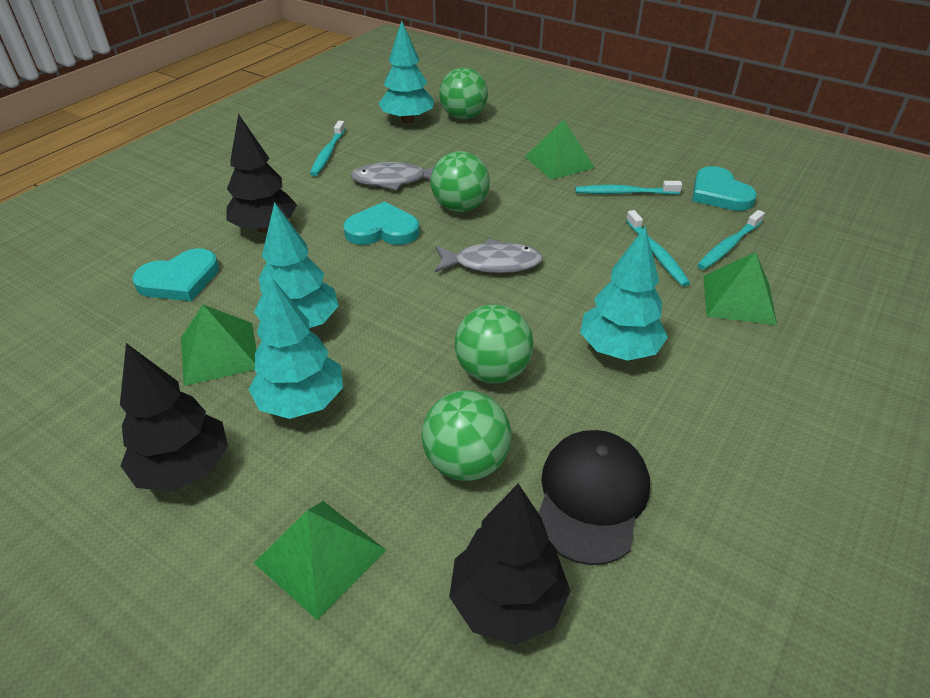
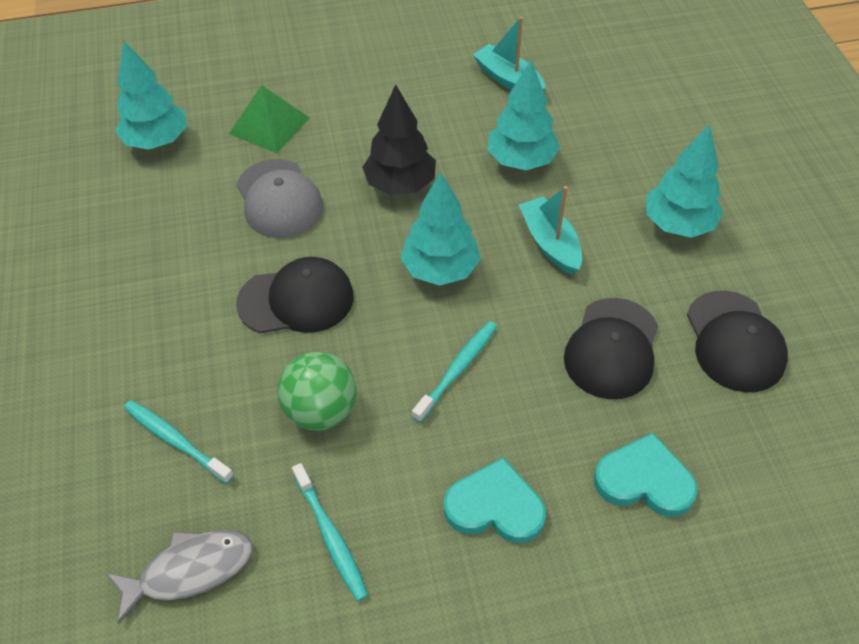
black cap: [539,430,650,565] = 1 -> [236,257,354,333] [564,298,658,399] [687,291,788,392] = 3
black tree: [120,343,228,492] [226,114,297,233] [449,483,571,645] = 3 -> [362,84,436,195] = 1
green ball: [422,390,511,481] [431,151,490,212] [439,68,488,120] [455,304,534,383] = 4 -> [277,352,357,431] = 1
green pyramid: [181,305,257,386] [254,501,386,620] [525,120,595,180] [703,252,777,325] = 4 -> [229,85,309,153] = 1
grey cap: none = 0 -> [237,159,323,238] = 1
grey fish: [350,162,435,190] [435,239,543,273] = 2 -> [106,530,252,624] = 1
turquoise boat: none = 0 -> [473,17,546,91] [519,186,582,275] = 2
turquoise heart: [132,248,219,301] [343,201,420,245] [692,166,757,211] = 3 -> [444,457,546,543] [594,433,698,517] = 2
turquoise toothbrush: [310,121,345,176] [575,181,682,195] [626,210,690,286] [697,210,765,270] = 4 -> [124,400,234,484] [292,463,368,601] [412,321,497,422] = 3

